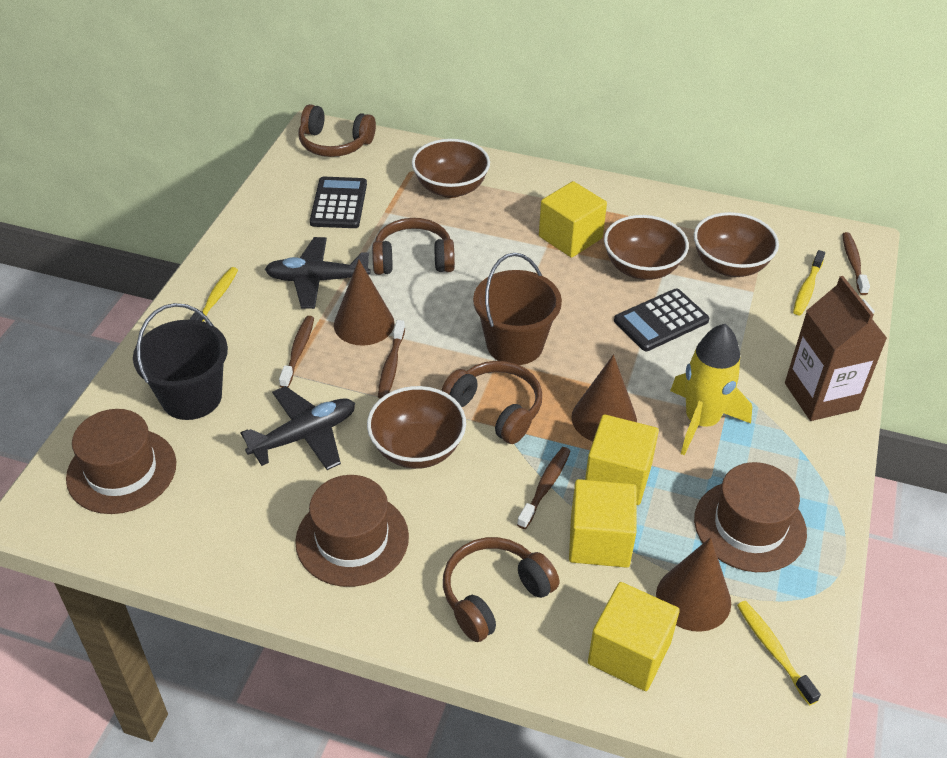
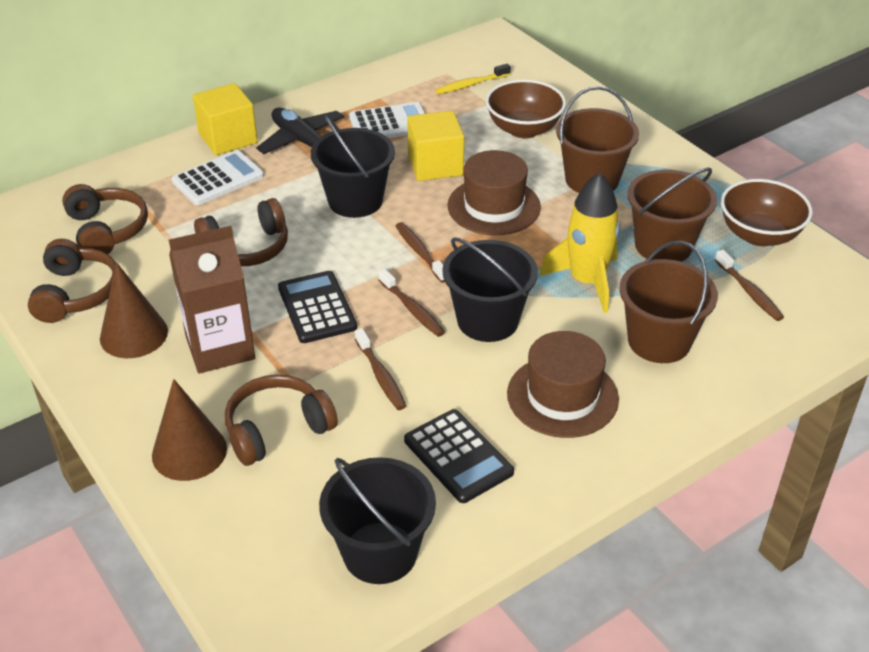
black bucket: [133,303,228,420] = 1 -> [311,115,395,218] [319,457,436,584] [442,237,538,342] = 3
black plane: [241,386,355,470] [265,237,371,309] = 2 -> [256,107,345,154] = 1
brown bowl: [367,386,466,469] [412,139,490,198] [604,215,689,280] [694,212,779,277] = 4 -> [486,79,566,138] [721,179,813,246] = 2
brown bucket: [473,253,562,365] = 1 -> [556,86,639,193] [619,241,718,363] [627,168,717,262] = 3
brown cone: [334,259,395,346] [572,354,637,441] [656,537,731,632] = 3 -> [100,262,168,358] [152,379,227,481] = 2
brown hat: [66,409,176,514] [295,475,409,587] [694,462,807,572] = 3 -> [448,150,541,235] [507,331,619,438] = 2
white calculator: none = 0 -> [172,150,264,205] [349,102,426,138] = 2
yellow cube: [539,181,607,258] [569,479,637,568] [585,414,659,505] [588,582,680,691] = 4 -> [193,83,258,155] [407,111,464,181] = 2
yellow toothbrush: [189,267,238,322] [737,601,821,705] [793,250,825,315] = 3 -> [435,64,511,94] = 1

